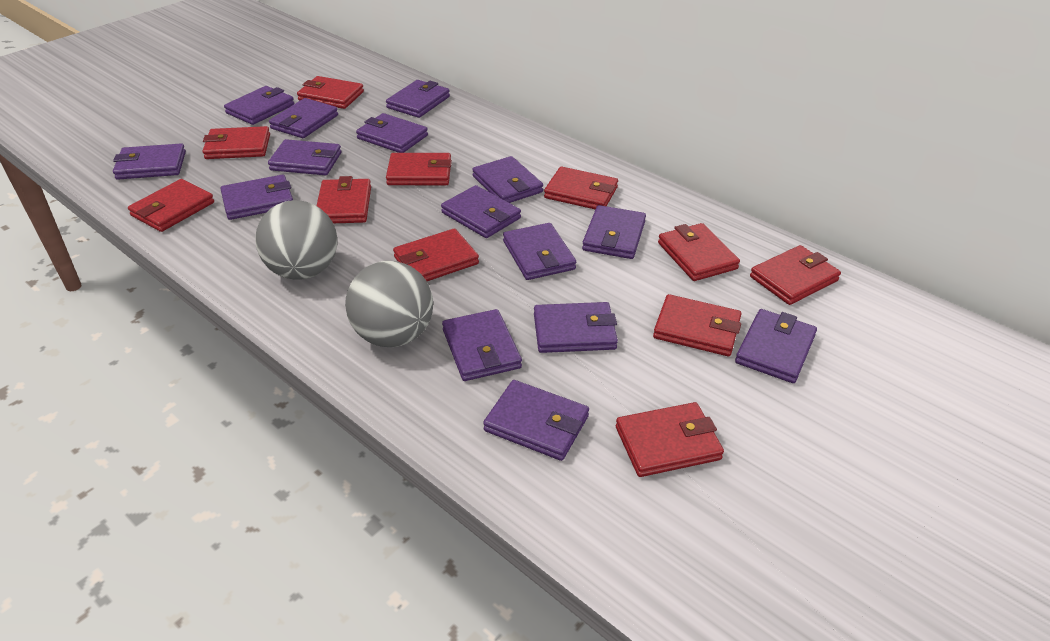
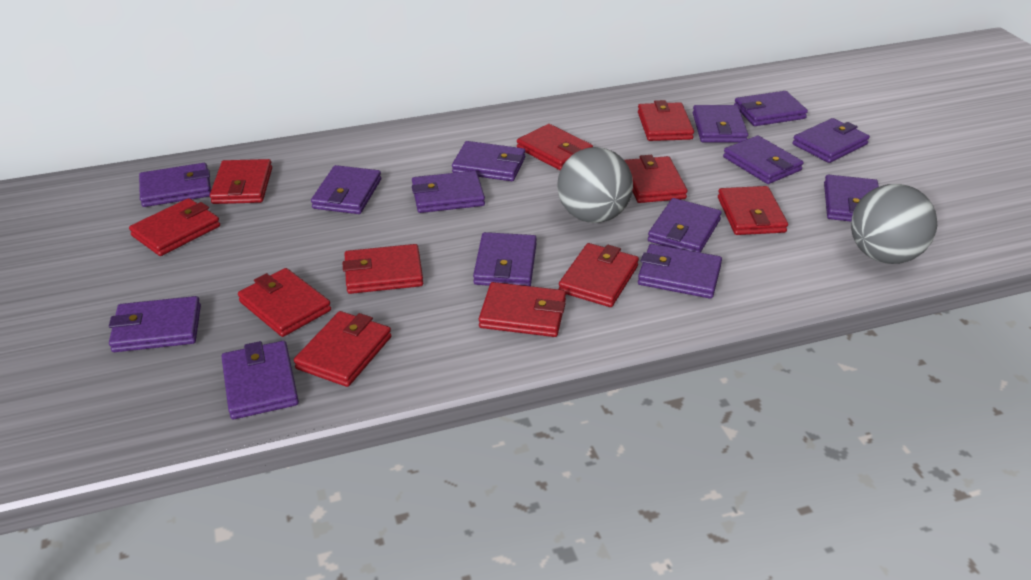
purple wallet: [113,143,186,180] [220,175,293,220] [224,86,294,125] [268,139,341,175] [269,98,338,138] [356,113,428,153] [386,80,450,118] [441,185,521,238] [442,309,522,381] [472,156,543,203] [483,380,589,461] [503,223,576,280] [534,302,618,353] [582,205,646,259] [735,309,817,383] = 15 -> [109,296,201,352] [139,163,211,207] [221,341,299,419] [311,165,381,214] [412,171,485,213] [452,141,525,181] [473,232,537,286] [638,244,722,299] [648,198,722,253] [693,105,748,143] [723,136,803,184] [734,91,808,126] [792,118,870,163] [824,175,879,222] = 14

